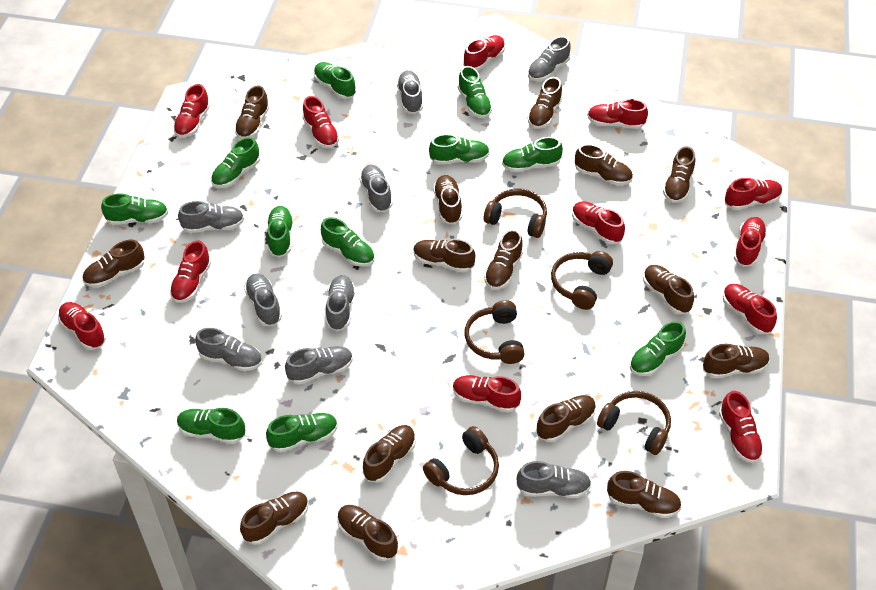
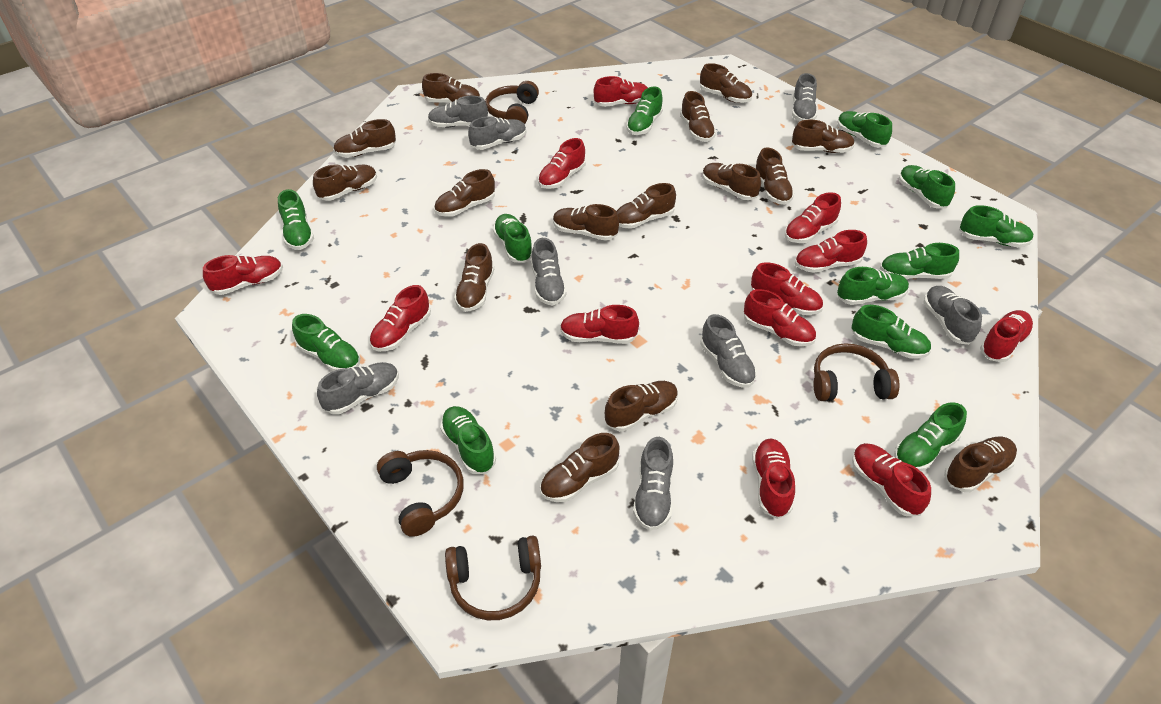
brown headphones: [423,426,499,495] [465,300,525,364] [484,188,547,238] [551,251,613,310] [597,391,671,455] = 5 -> [377,450,464,537] [445,536,541,620] [485,81,539,124] [814,343,899,401] = 4
green shoe: [101,193,168,225] [177,408,245,444] [211,137,260,188] [266,413,338,452] [267,206,293,257] [314,62,356,99] [321,217,374,267] [429,134,490,165] [458,66,493,118] [502,137,563,172] [630,321,686,376] = 11 -> [278,189,314,250] [292,314,360,371] [440,406,496,474] [493,214,533,263] [626,87,663,135] [837,111,892,147] [837,267,909,305] [851,305,931,359] [880,243,959,279] [894,402,967,471] [899,165,955,209] [959,205,1034,248] = 12
grey shoe: [178,201,244,233] [195,328,262,371] [244,274,282,326] [285,346,353,385] [326,275,355,331] [359,165,393,212] [397,70,423,114] [517,461,591,498] [528,36,571,81] = 9 -> [317,362,399,415] [428,96,488,128] [468,116,526,150] [531,238,567,306] [633,437,673,531] [700,314,757,388] [792,73,817,121] [923,286,982,345] = 8

